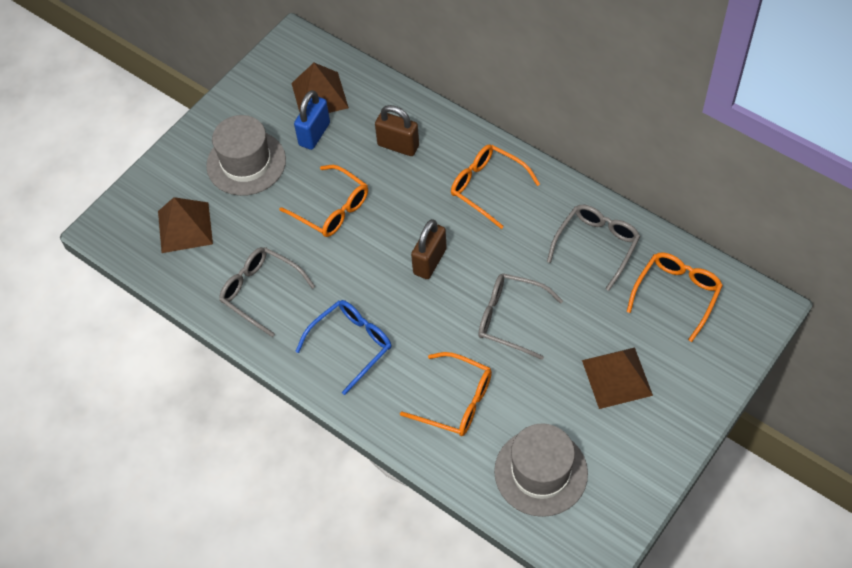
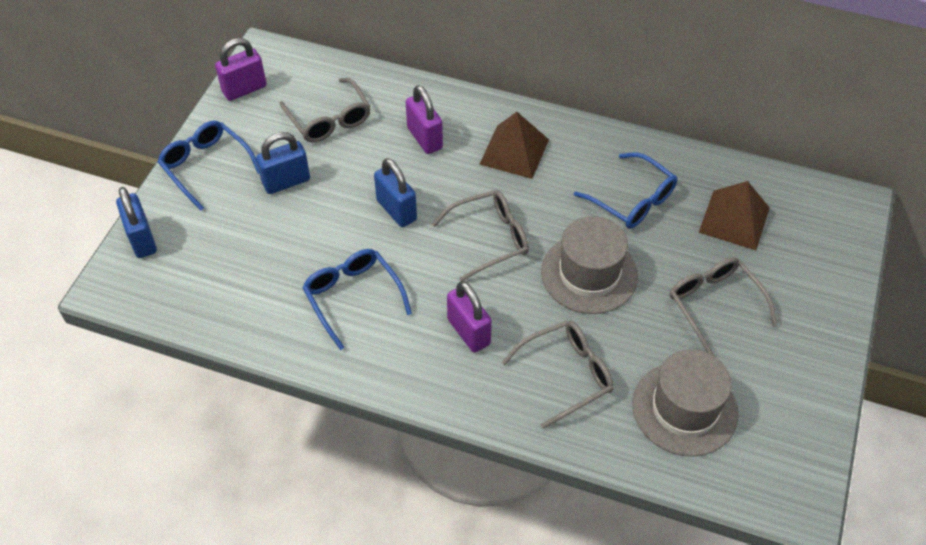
blue glasses: [295,300,392,395] = 1 -> [158,121,259,211] [302,249,412,350] [574,152,677,229] = 3
blue padlock: [294,90,330,150] = 1 -> [116,187,157,258] [256,132,310,194] [374,158,417,227] = 3
brown padlock: [375,105,419,156] [411,219,447,279] = 2 -> none = 0
brown pyramid: [158,197,213,253] [291,63,349,113] [582,347,653,409] = 3 -> [479,112,549,179] [699,181,770,250] = 2
grey glasses: [219,247,315,337] [478,273,563,360] [547,205,640,291] = 3 -> [279,78,371,142] [432,190,529,282] [501,320,614,429] [669,257,778,356] = 4
orange glasses: [279,165,368,237] [400,352,492,436] [451,144,540,229] [626,252,723,342] = 4 -> none = 0
purple padlock: none = 0 -> [215,38,267,101] [406,85,443,154] [447,281,492,353] = 3

